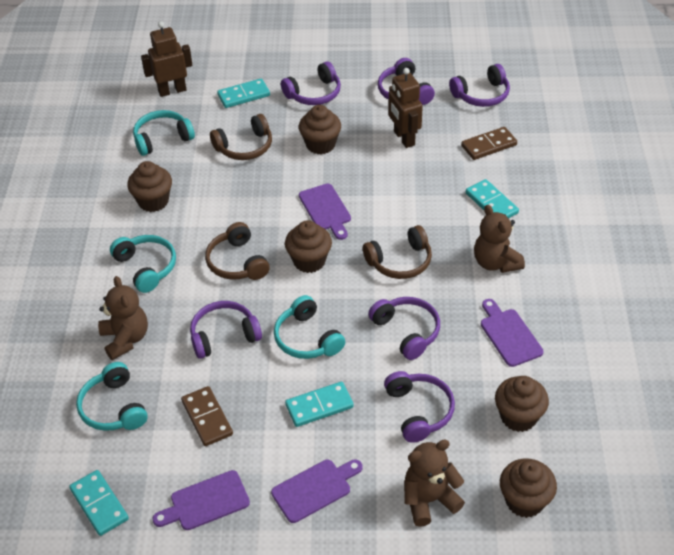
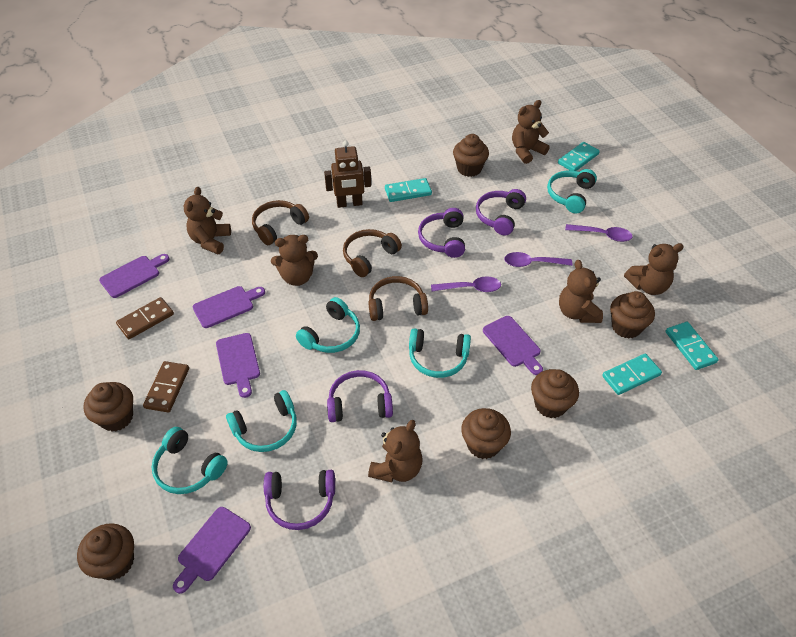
brown cupcake: [127,161,172,212] [285,220,332,273] [299,105,341,154] [495,376,549,432] [500,458,557,518] = 5 -> [77,523,134,580] [84,382,133,431] [453,134,489,177] [461,408,511,459] [531,369,579,418] [610,291,655,339] = 6
brown robot: [141,21,192,97] [388,68,423,148] = 2 -> [324,140,371,208] = 1
brown teddy bear: [98,276,148,360] [404,439,465,527] [474,205,525,273] = 3 -> [184,187,231,254] [271,235,318,286] [368,420,423,482] [512,100,550,164] [559,260,603,323] [624,243,684,295] = 6
purple cutting board: [152,470,250,530] [271,459,362,523] [299,184,351,240] [481,299,544,367] = 4 -> [99,254,170,298] [173,507,251,594] [193,286,265,328] [216,333,260,398] [483,316,543,375] = 5
purple headphones: [190,301,262,359] [281,61,341,105] [368,297,440,360] [378,58,435,105] [384,371,455,443] [449,64,510,107] = 6 -> [264,470,335,530] [327,370,393,422] [418,208,465,258] [476,189,526,235] = 4
purple spoon: none = 0 -> [431,276,501,292] [504,252,572,267] [565,224,633,242] = 3
turquoise headphones: [76,362,148,431] [110,235,176,293] [133,110,195,156] [274,295,345,359] = 4 -> [152,427,228,494] [226,390,297,452] [296,297,360,353] [409,328,471,378] [547,169,597,213] = 5

